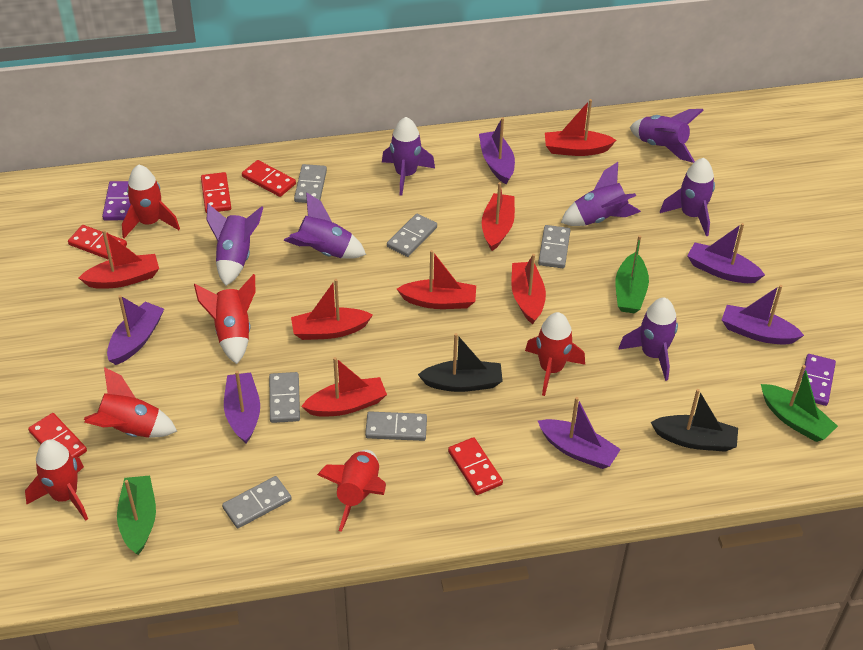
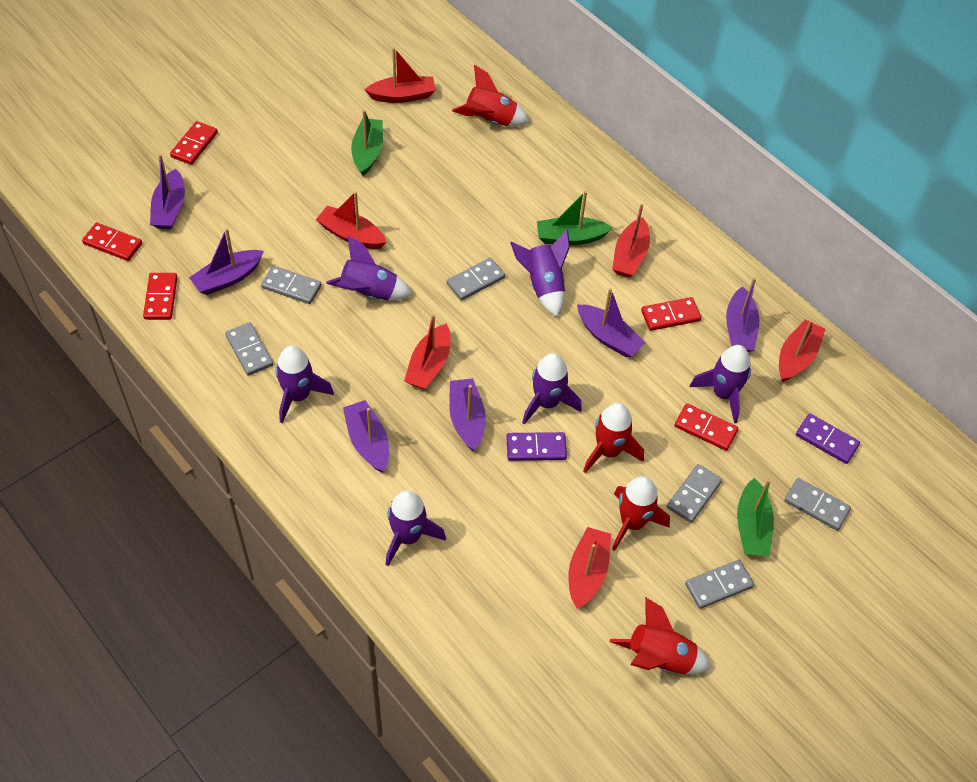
black boat: [418,333,503,392] [651,389,738,452] = 2 -> none = 0
purple rocket: [207,204,264,286] [284,192,366,259] [382,117,435,196] [561,162,641,226] [618,298,678,381] [630,109,704,163] [660,158,715,236] = 7 -> [275,346,334,423] [326,235,412,300] [386,490,446,566] [510,230,570,317] [522,353,582,424] [690,345,751,423] = 6
red boat: [79,230,159,289] [291,279,373,340] [301,357,387,417] [397,250,476,309] [482,182,515,251] [511,254,546,324] [545,99,616,156] = 7 -> [316,191,387,249] [364,48,436,103] [404,314,451,390] [568,527,611,609] [612,204,650,278] [779,319,826,382] = 6
red rocket: [25,440,88,521] [84,367,177,438] [122,165,180,238] [194,274,255,364] [317,450,386,532] [525,312,585,396] = 6 -> [452,65,529,126] [583,403,644,473] [610,597,711,674] [612,476,670,551] = 4

